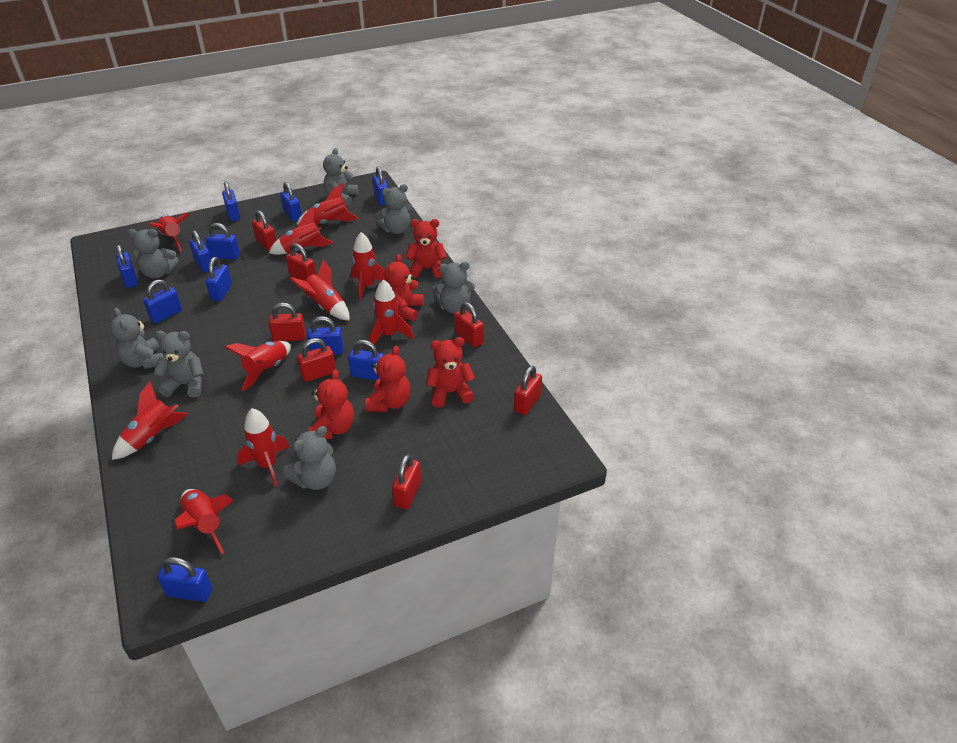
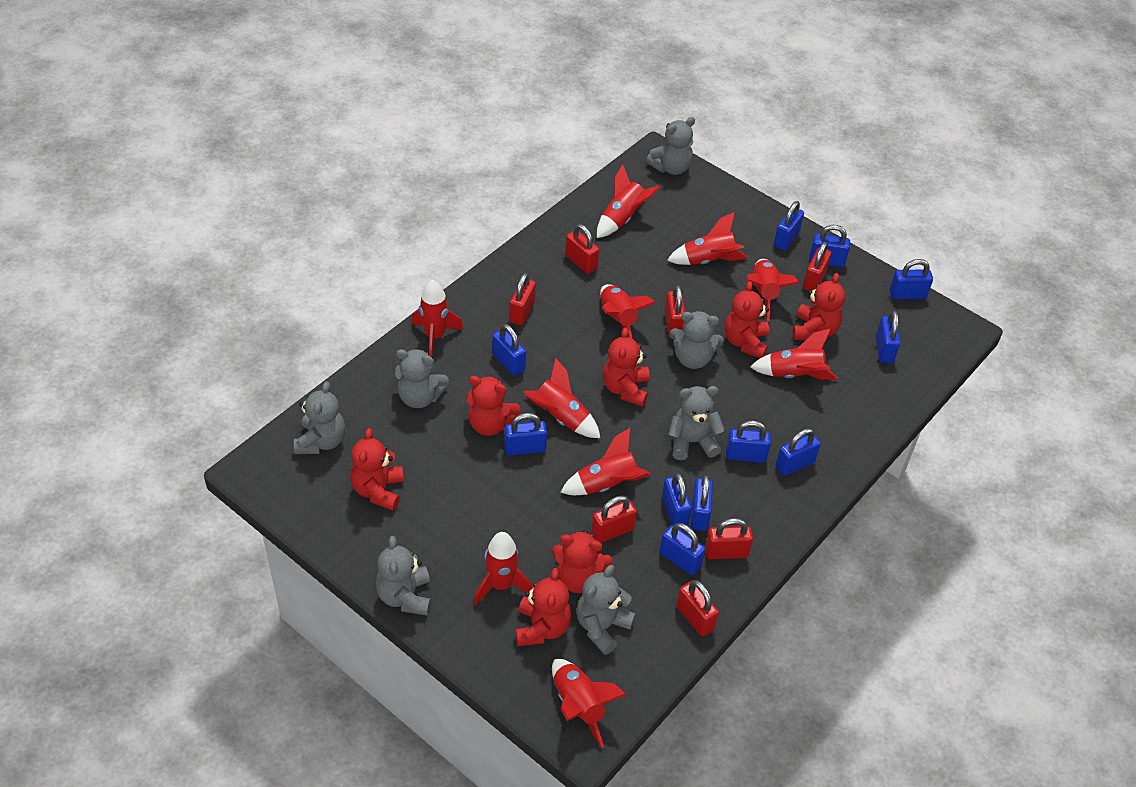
red teddy bear: [309,370,354,439] [365,346,411,412] [384,254,424,321] [405,219,447,278] [426,337,475,408] = 5 -> [350,428,404,511] [467,376,520,436] [515,568,571,646] [552,530,613,593] [603,327,650,407] [725,281,769,358] [793,273,845,340] = 7

